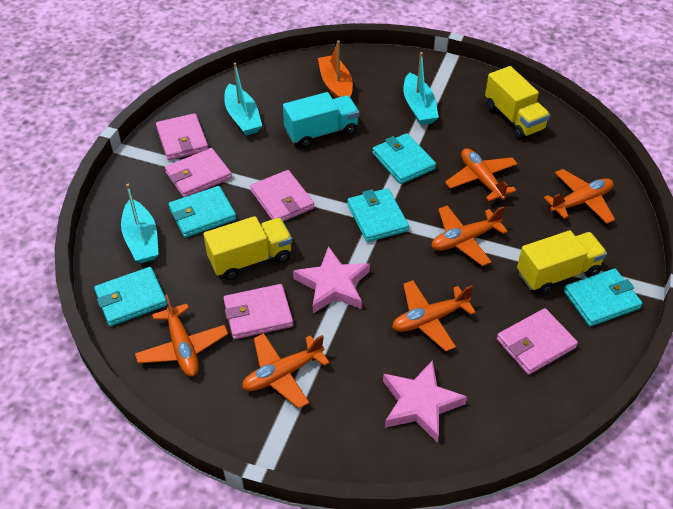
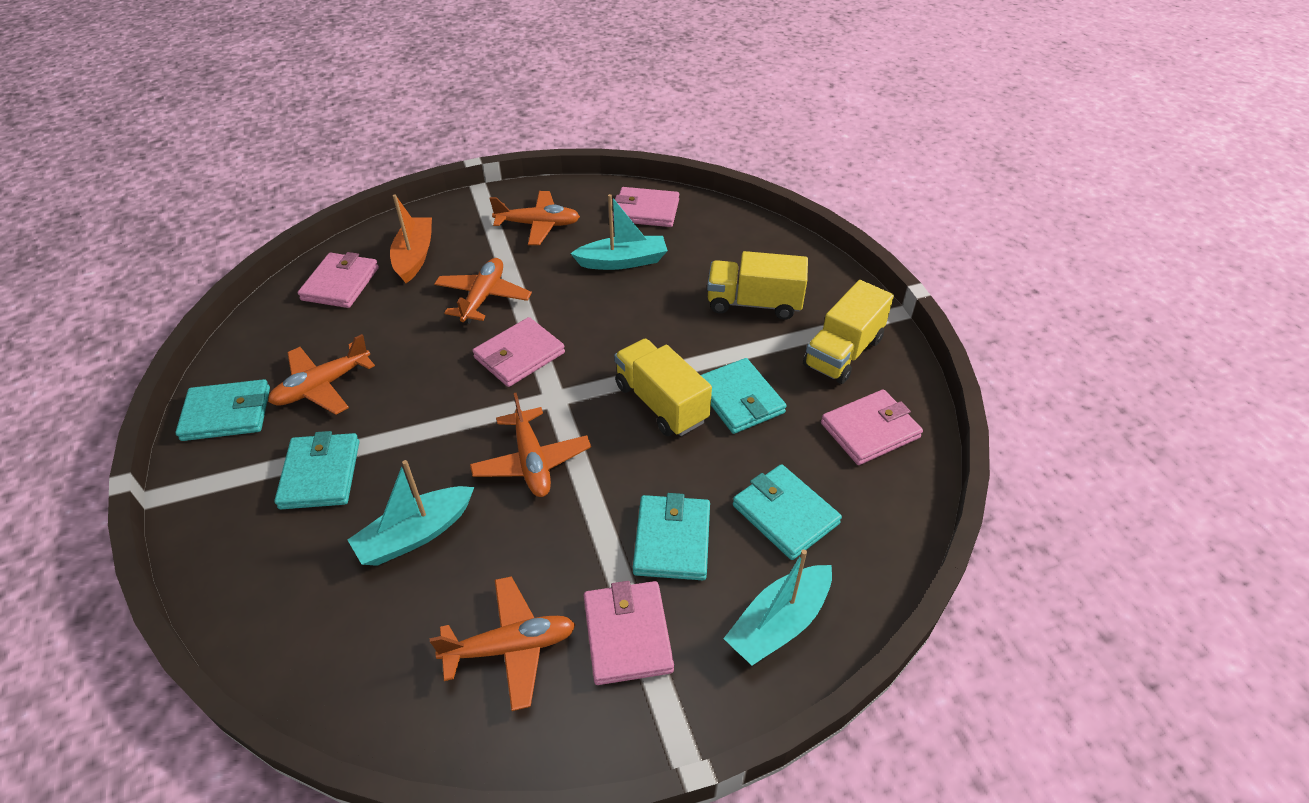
orange plane: [135,294,228,377] [242,333,330,408] [392,280,476,351] [431,205,508,266] [445,148,518,201] [544,169,615,224] = 6 -> [268,334,375,415] [430,576,576,711] [434,258,532,324] [470,393,591,497] [489,191,580,245] = 5
pink star: [293,246,370,313] [383,360,467,443] = 2 -> none = 0
turquoise truck: [283,92,359,148] = 1 -> none = 0

